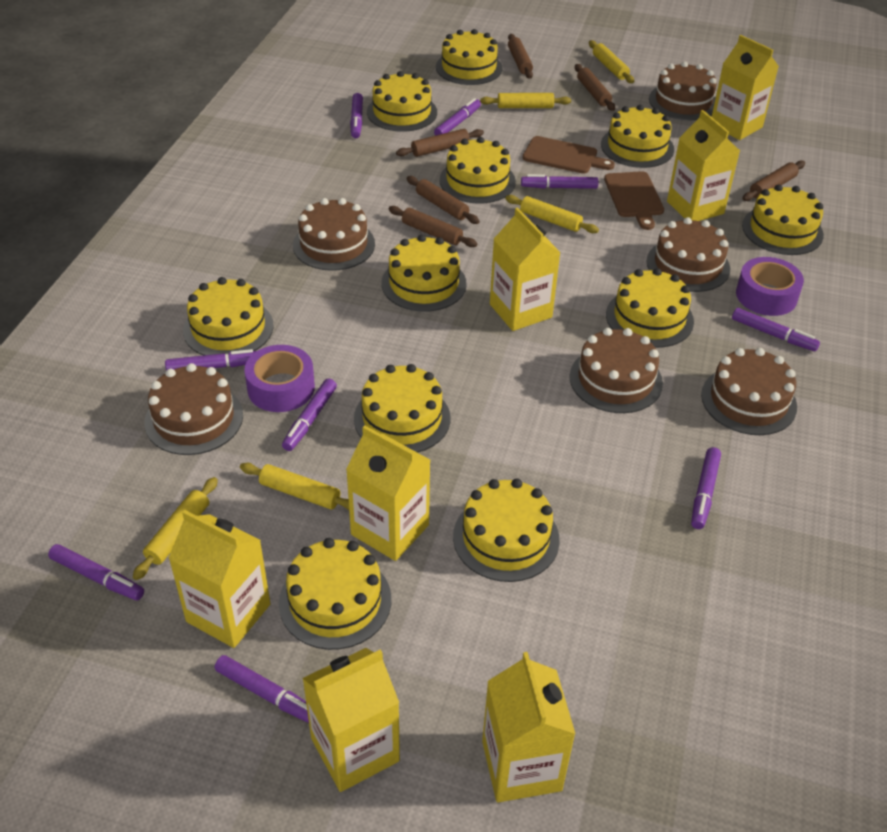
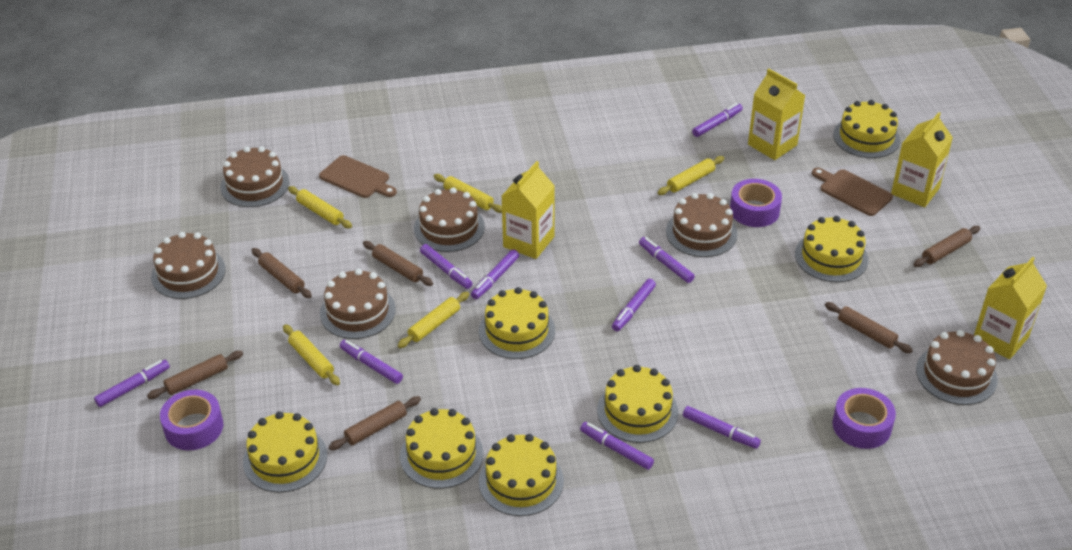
purple tape: [244,345,315,412] [736,257,804,316] = 2 -> [160,390,223,450] [730,179,782,227] [832,388,896,449] = 3
yellow cake: [183,277,274,355] [279,538,391,650] [354,364,450,453] [367,71,437,132] [382,235,467,312] [436,29,502,85] [439,137,516,204] [453,479,560,582] [601,105,674,168] [606,268,694,348] [742,184,824,255] = 11 -> [243,411,327,493] [400,408,484,489] [479,287,555,359] [479,434,564,516] [597,365,678,443] [795,216,869,282] [833,100,900,158] = 7
yellow carton: [168,510,271,648] [302,648,400,792] [346,425,430,561] [482,652,575,802] [490,207,561,331] [667,110,740,221] [712,35,779,140] = 7 -> [502,161,555,259] [748,68,806,160] [891,112,953,207] [974,257,1047,359] = 4

